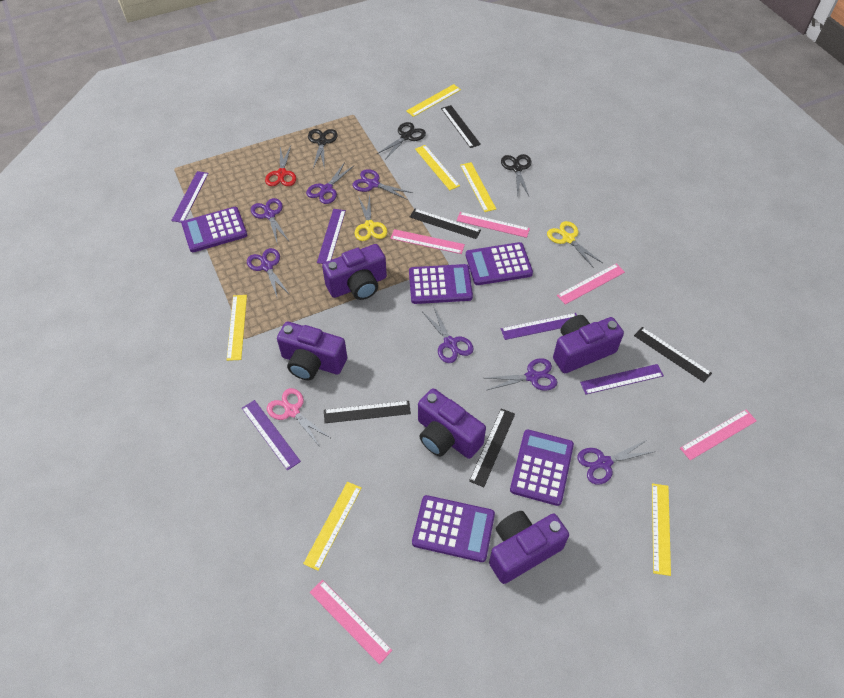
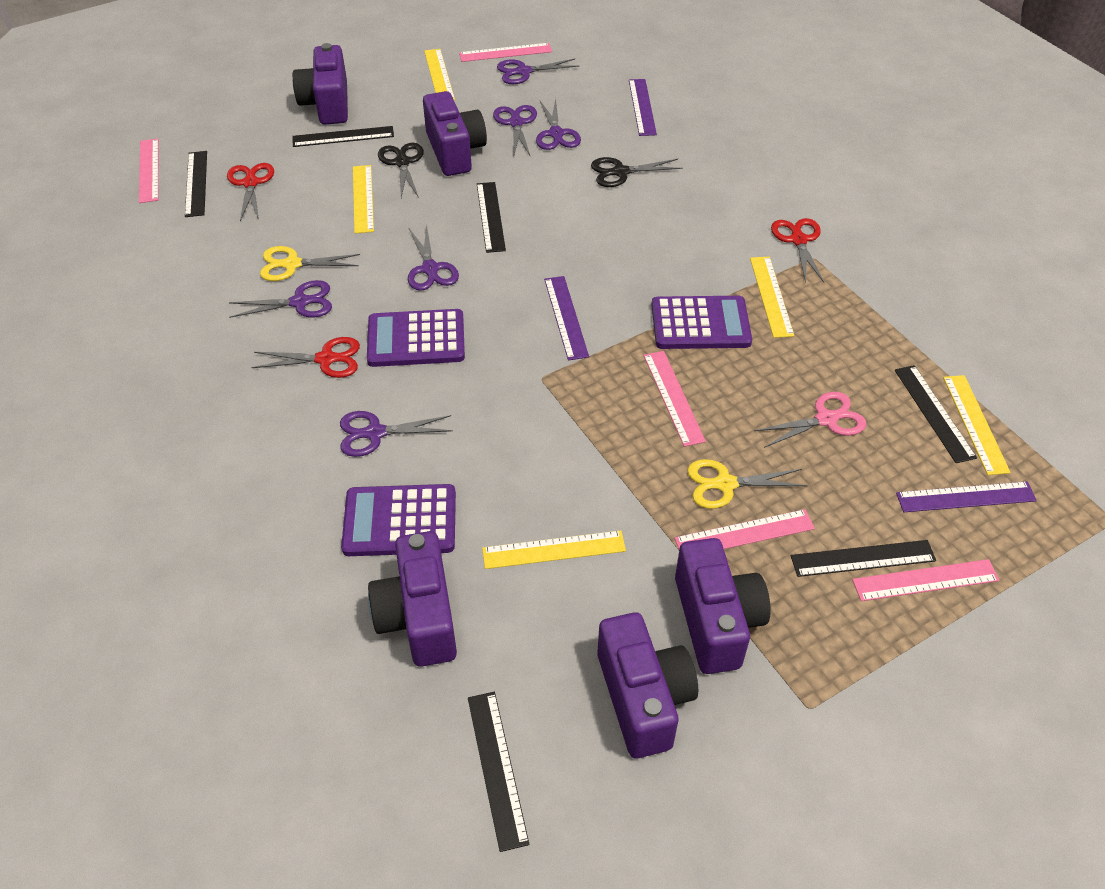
black ruler: [324,401,411,423] [410,209,481,239] [441,105,481,148] [469,409,515,487] [634,327,712,382] = 5 -> [185,151,207,217] [292,126,394,147] [468,692,529,852] [477,182,506,253] [791,540,936,577] [895,365,977,463] = 6
black scissors: [308,129,338,168] [377,122,426,160] [501,154,531,196] = 3 -> [378,143,424,198] [591,157,683,187] = 2
purple calculator: [182,207,247,252] [409,264,473,304] [412,495,495,562] [466,242,533,285] [510,429,574,506] = 5 -> [341,484,456,556] [367,309,465,367] [651,296,752,349] = 3
purple ruler: [171,171,209,223] [242,400,301,470] [317,209,346,264] [501,313,577,340] [580,364,664,395] = 5 -> [544,276,589,360] [629,79,657,136] [896,482,1037,512] = 3
purple scissors: [247,248,290,299] [251,198,289,245] [306,162,353,204] [352,169,413,200] [423,307,474,363] [486,358,557,391] [577,440,653,484] = 7 -> [229,280,332,318] [340,411,453,457] [408,223,459,291] [493,105,537,157] [497,59,579,84] [536,98,581,150] = 6
red scissors: [265,146,296,186] = 1 -> [227,163,274,221] [251,337,360,378] [771,218,824,283] = 3
yellow ruler: [227,295,247,361] [303,482,362,571] [406,84,461,117] [415,145,460,190] [460,162,496,212] [652,483,671,576] = 6 -> [353,165,374,234] [424,49,455,100] [482,530,626,569] [750,257,794,338] [943,375,1011,475] = 5

